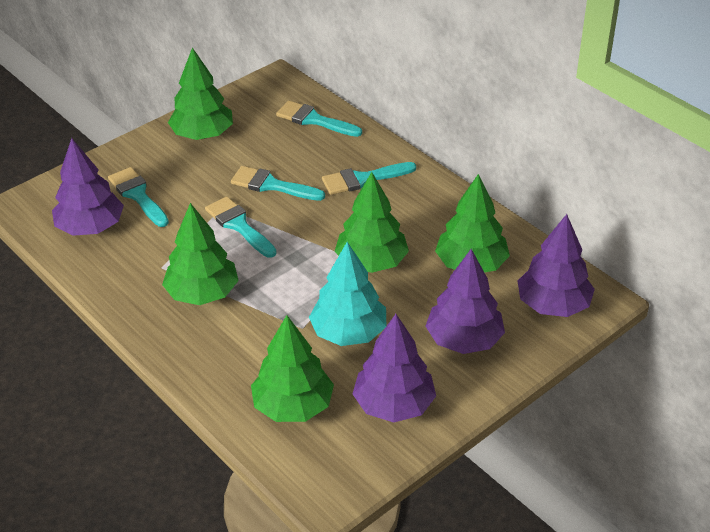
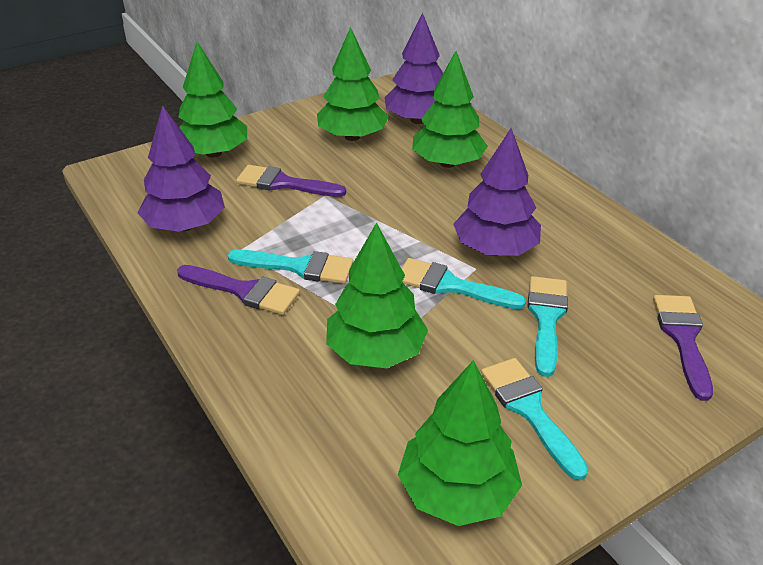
purple brush: none = 0 -> [177,265,300,315] [236,165,346,197] [653,295,713,401] = 3
purple tree: [52,138,124,236] [353,314,436,422] [425,249,505,354] [518,214,595,317] = 4 -> [138,106,225,232] [385,13,443,124] [453,128,541,256] = 3
turquoise brush: [108,167,169,227] [205,196,277,258] [231,166,325,201] [276,101,362,137] [322,162,416,195] = 5 -> [228,250,353,284] [401,258,526,309] [481,358,588,481] [528,276,568,377] = 4
turquoise tree: [309,242,386,346] = 1 -> none = 0

